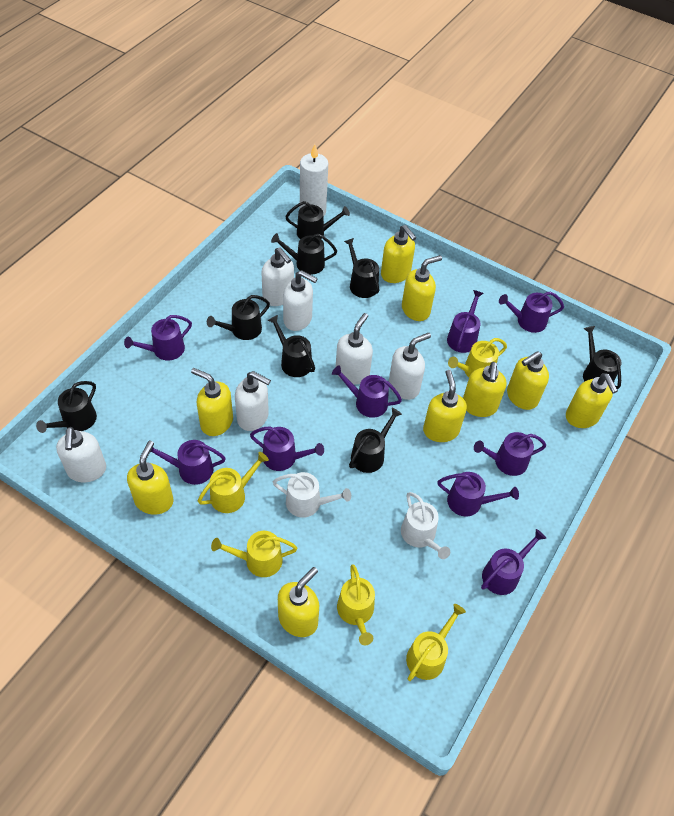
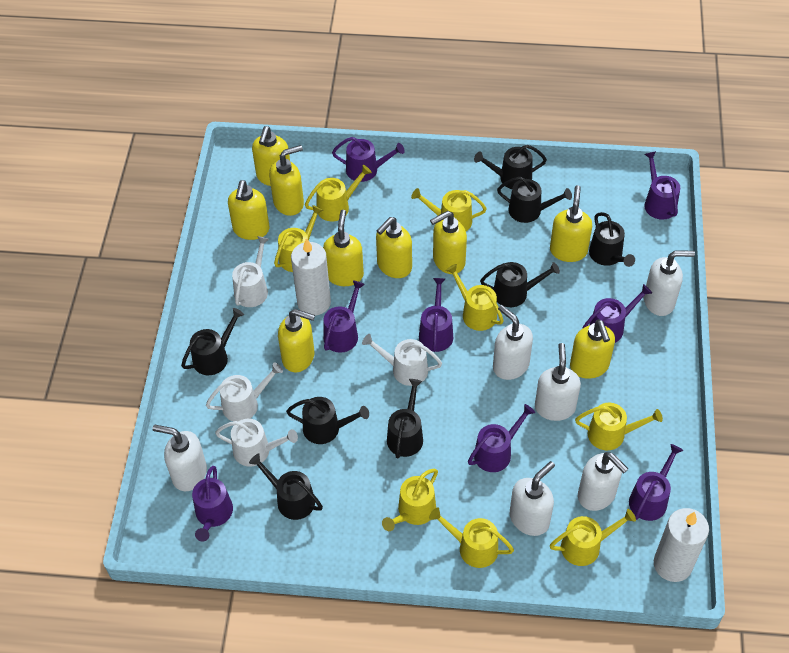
purple watering can: [124,315,192,360] [150,440,226,485] [250,427,324,471] [332,365,402,418] [438,472,519,517] [447,290,484,353] [474,432,546,476] [481,529,546,595] [499,291,564,333] = 9 -> [192,466,233,542] [324,280,365,353] [332,137,405,182] [419,278,453,352] [468,404,535,472] [582,284,652,343] [629,444,683,521] [644,151,680,220] = 8
white candle: [300,144,328,217] = 1 -> [291,238,331,316] [654,508,709,582] = 2
white watering can: [273,472,351,518] [401,492,450,559] = 2 -> [206,363,283,421] [215,419,298,467] [232,236,269,307] [362,334,442,386] = 4
yellow watering can: [198,452,269,513] [211,531,298,577] [337,565,375,645] [406,604,466,681] [448,338,507,377] = 5 -> [274,205,323,272] [305,165,372,221] [382,469,438,531] [411,188,487,231] [429,508,514,568] [446,264,504,331] [550,509,636,566] [575,403,663,450] = 8

